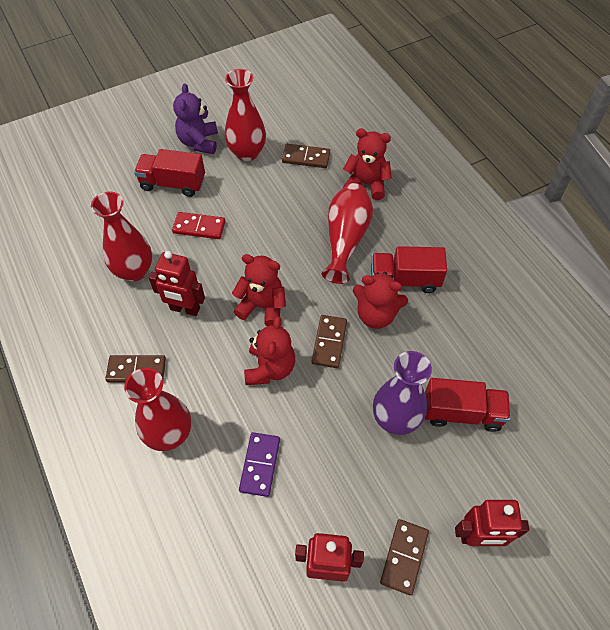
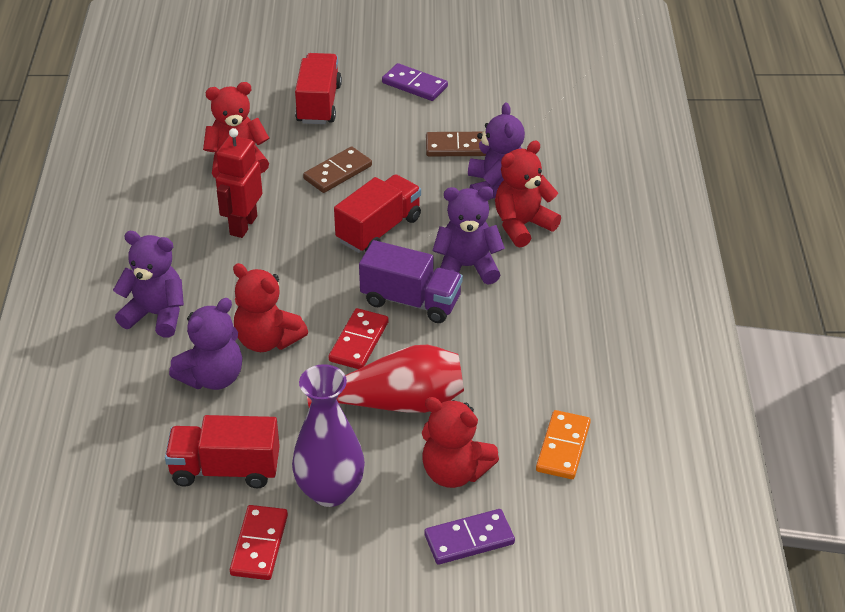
brown domino: [105,355,166,383] [282,144,330,168] [312,315,347,368] [380,519,429,595] = 4 -> [303,147,372,193] [426,132,486,157] = 2
orange domino: none = 0 -> [536,410,591,479] = 1
purple domino: [239,432,280,497] = 1 -> [382,63,448,101] [424,509,515,565] = 2
purple teddy bear: [173,84,218,154] = 1 -> [113,231,184,337] [169,298,242,390] [432,186,505,285] [468,103,525,199] = 4
purple truck: none = 0 -> [359,240,463,323] = 1
red domino: [172,212,225,239] = 1 -> [230,505,288,580] [329,308,389,369] = 2
red robot: [149,251,205,316] [295,533,364,582] [455,500,529,546] = 3 -> [216,128,262,238] = 1
red vase: [91,192,152,282] [124,368,191,451] [225,69,266,161] [322,183,373,284] = 4 -> [307,345,464,413] = 1

